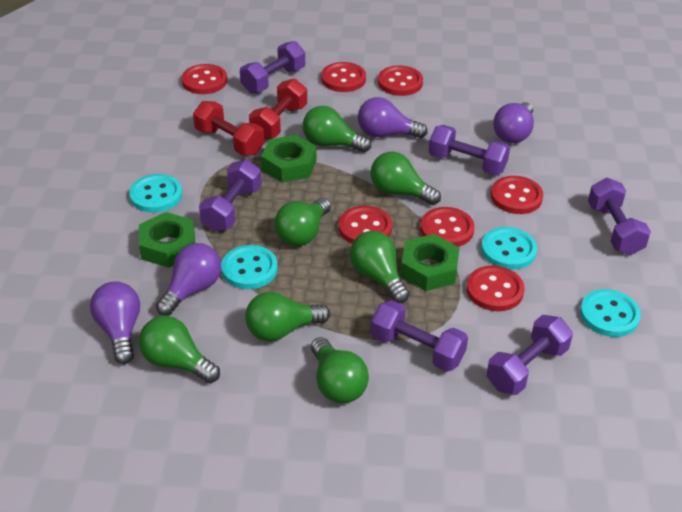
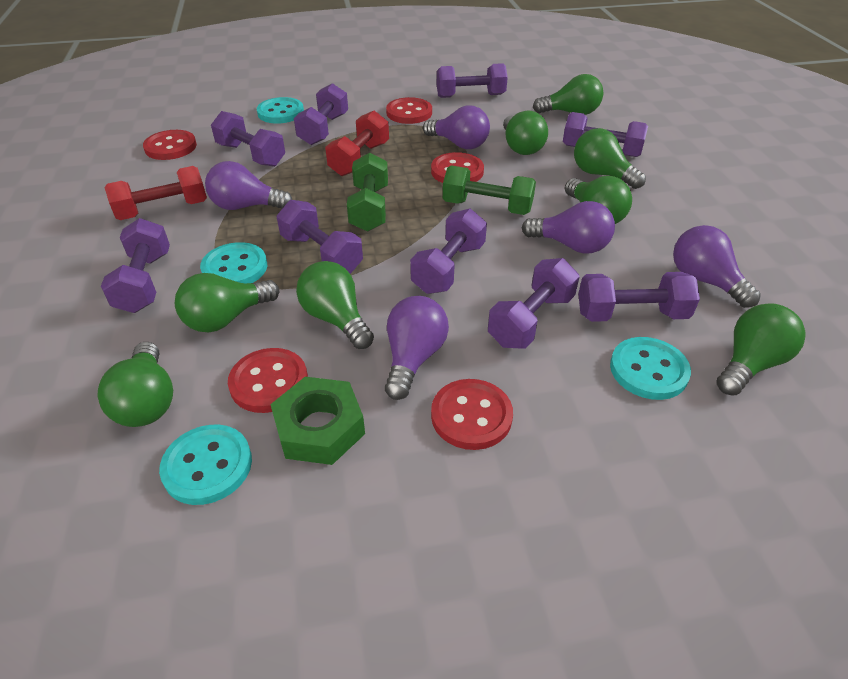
green dumbbell: none = 0 -> [347,153,388,232] [443,166,536,215] = 2
green light bulb: [139,316,220,383] [245,292,330,341] [274,198,331,246] [303,106,371,153] [311,337,369,403] [350,231,410,303] [370,152,441,205] = 7 -> [98,342,173,427] [175,273,279,332] [296,261,374,349] [503,111,548,155] [533,74,603,115] [565,176,632,224] [574,128,646,189] [716,303,806,396] = 8
green nut: [139,212,195,268] [261,135,316,183] [400,234,460,291] = 3 -> [270,377,365,465] = 1
purple dumbbell: [199,159,262,232] [240,41,305,93] [371,300,468,372] [429,125,510,175] [487,315,573,395] [588,178,651,255] = 6 -> [101,218,170,313] [211,111,285,167] [276,200,363,274] [294,83,348,145] [410,209,487,294] [437,63,508,98] [488,258,580,349] [563,112,648,157] [578,272,700,322] = 9
purple light bulb: [90,281,140,364] [156,243,221,316] [358,97,428,138] [493,102,534,143] = 4 -> [205,161,292,210] [385,296,449,400] [423,106,490,149] [522,201,615,254] [673,225,761,308] = 5
red button: [181,64,227,94] [321,62,366,92] [339,206,392,244] [378,66,423,96] [420,207,474,247] [466,265,524,311] [491,176,543,214] = 7 -> [143,130,197,160] [228,348,308,413] [386,97,432,124] [431,152,484,183] [431,379,513,450] = 5

